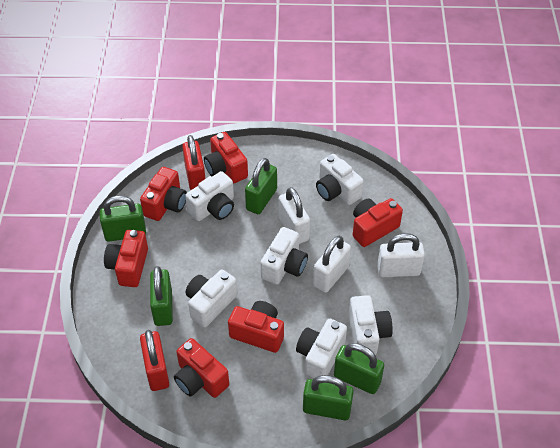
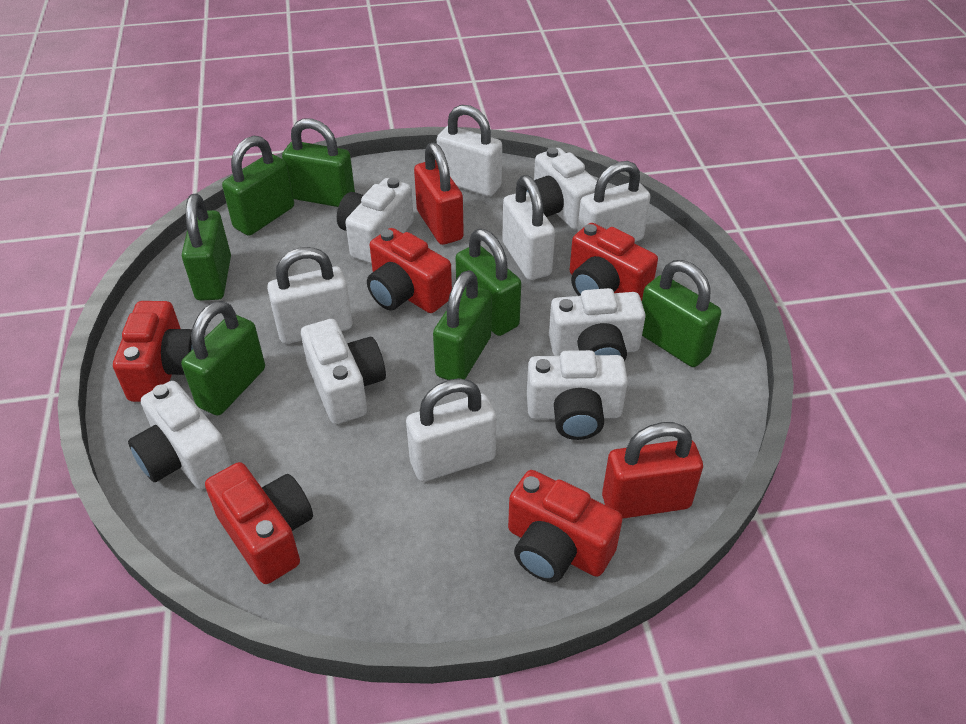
green padlock: [99,195,146,242] [150,266,173,326] [245,158,277,214] [303,375,354,420] [334,343,384,394] = 5 -> [181,301,265,416] [182,194,231,301] [222,136,294,236] [282,118,355,207] [433,270,492,380] [456,229,521,336] [642,260,721,367] = 7
red camera: [104,230,148,287] [140,167,187,221] [174,338,229,398] [204,132,248,183] [228,301,284,353] [353,198,403,247] = 6 -> [113,301,193,402] [205,462,313,584] [367,228,452,313] [508,470,623,582] [570,223,658,301] = 5
white padlock: [279,187,310,244] [313,236,351,293] [377,233,425,278] = 3 -> [267,247,352,344] [406,378,496,482] [437,105,502,197] [502,175,555,280] [577,161,651,242] = 5

